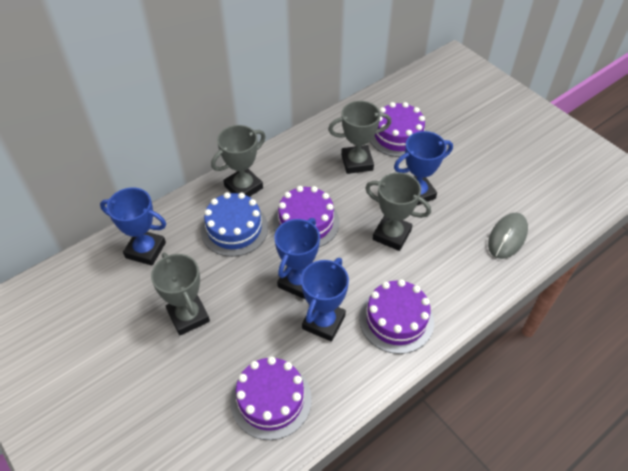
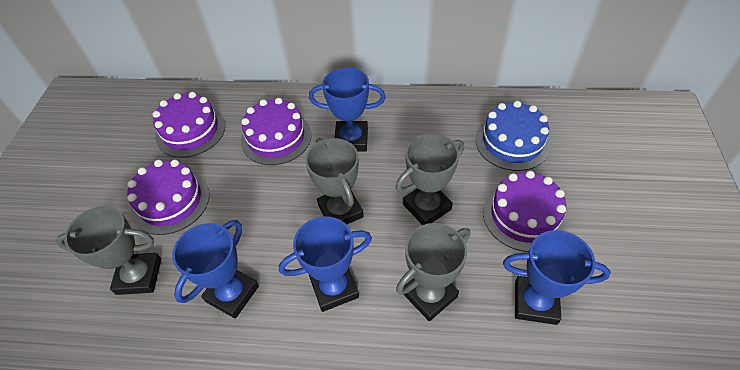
grey mouse: [488,213,528,259] = 1 -> none = 0

